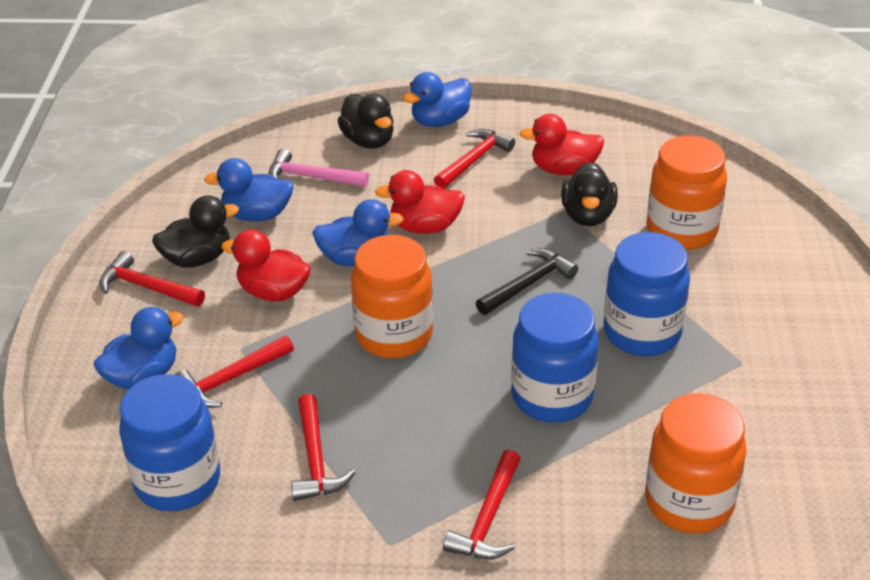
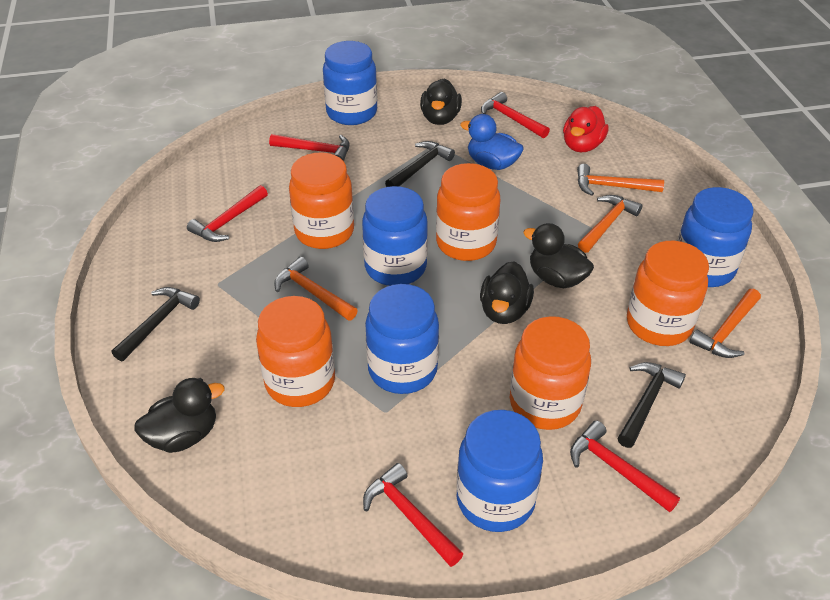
black duck: [152,195,239,268] [338,94,394,149] [561,162,618,226] = 3 -> [134,378,225,453] [420,79,462,125] [480,261,534,324] [523,223,594,288] = 4
black hammer: [476,248,578,315] = 1 -> [112,287,200,361] [385,141,455,187] [618,362,686,448] = 3
blue duck: [94,307,184,389] [204,158,294,222] [312,199,404,267] [403,72,472,127] = 4 -> [460,114,524,170] = 1
blue jar: [119,374,220,511] [511,293,599,423] [604,232,690,356] = 3 -> [323,41,377,125] [362,186,428,286] [365,284,439,394] [457,410,543,532] [677,187,753,287] = 5
orange hammer: none = 0 -> [274,257,358,321] [577,164,664,196] [578,195,642,253] [690,289,761,358] = 4
orange jar: [351,235,433,358] [645,393,747,533] [647,136,727,250] = 3 -> [256,296,335,407] [289,152,354,249] [436,163,500,261] [510,316,591,430] [627,241,709,346] = 5
pink hammer: [268,149,369,187] = 1 -> none = 0
red duck: [221,229,311,301] [375,170,465,234] [520,114,604,175] = 3 -> [563,106,609,152] = 1

